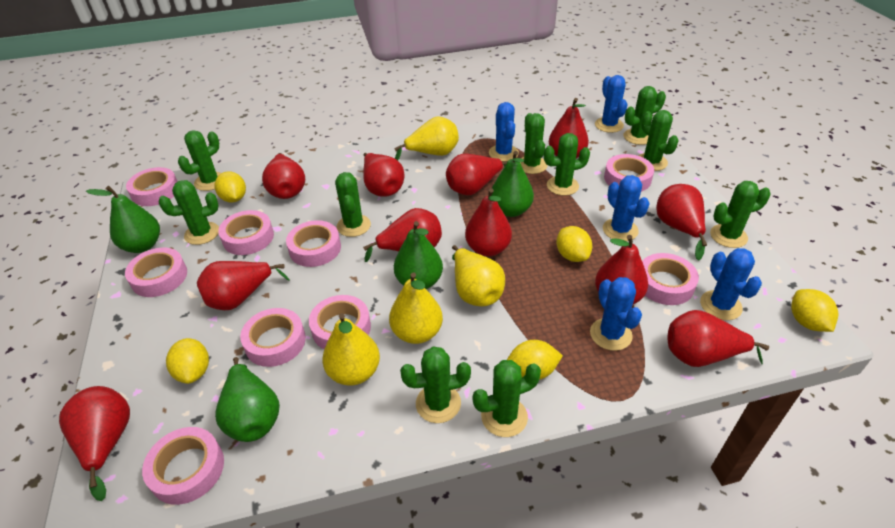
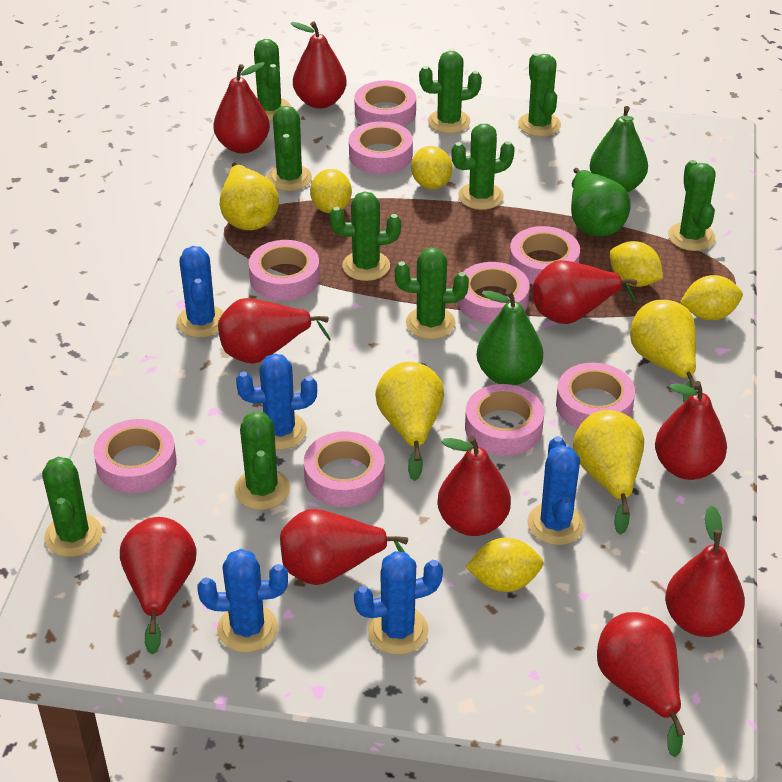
green pear: [86,186,160,253] [215,357,280,442] [394,221,443,289] [491,151,534,217] = 4 -> [477,289,543,385] [571,168,630,236] [590,106,648,192] = 3
red pear: [59,386,130,501] [197,261,290,310] [262,153,305,199] [363,153,405,197] [363,208,442,262] [446,154,507,195] [465,188,512,256] [549,98,589,158] [595,235,648,304] [656,184,707,261] [668,310,769,367] = 11 -> [120,517,197,655] [213,62,270,154] [218,298,331,364] [280,509,408,585] [290,21,347,109] [437,436,511,536] [532,260,637,324] [597,612,685,757] [655,381,727,480] [665,505,745,637] = 10

